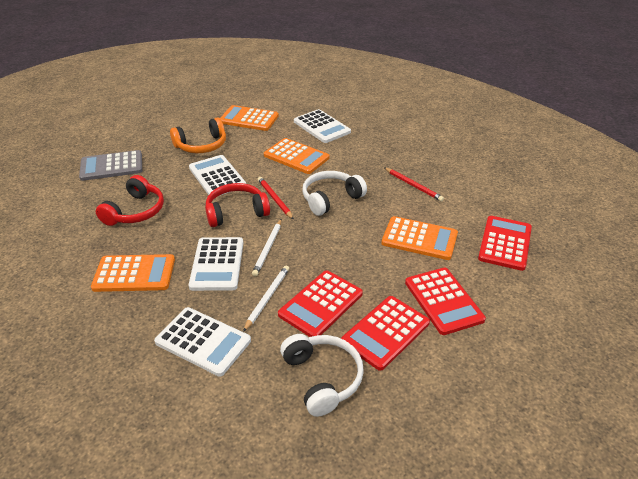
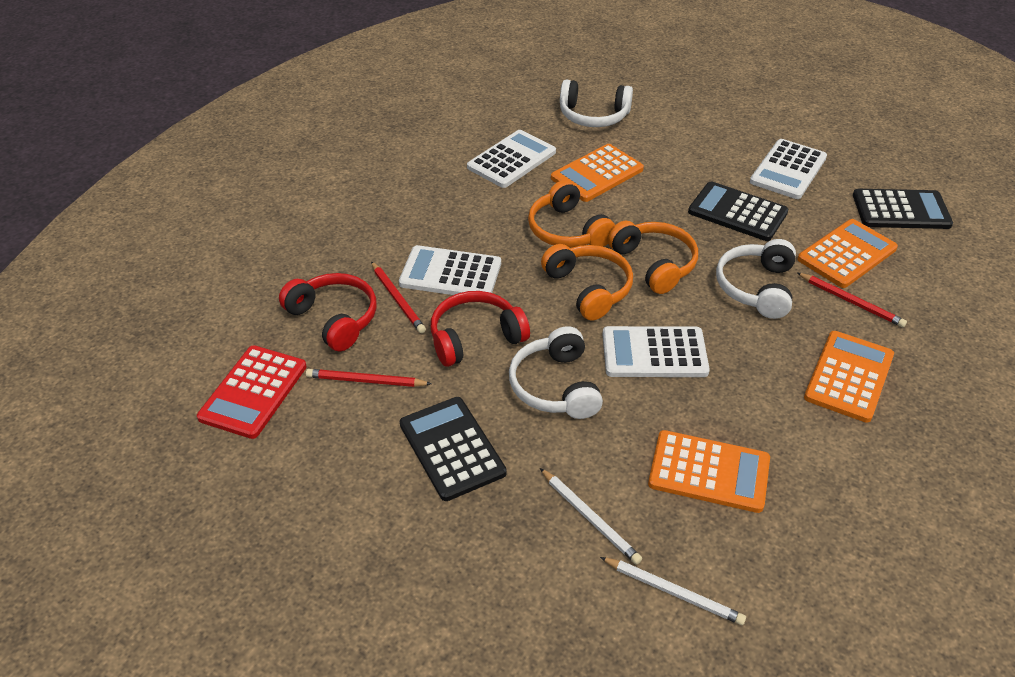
black calculator: none = 0 -> [400,397,507,501] [688,181,789,241] [853,189,953,229] = 3
grey calculator: [79,150,142,181] = 1 -> none = 0
orange headphones: [170,118,226,153] = 1 -> [528,180,615,248] [541,244,633,321] [607,221,698,294] = 3
red calculator: [278,270,363,337] [341,296,430,371] [405,268,486,335] [478,216,532,271] = 4 -> [197,345,307,439] = 1
red pencil: [258,177,294,220] [385,168,444,202] = 2 -> [306,369,432,387] [371,261,426,333] [797,272,907,328] = 3
white headphones: [280,334,364,417] [302,171,367,216] = 2 -> [509,326,603,419] [560,79,633,127] [716,239,796,319] = 3

